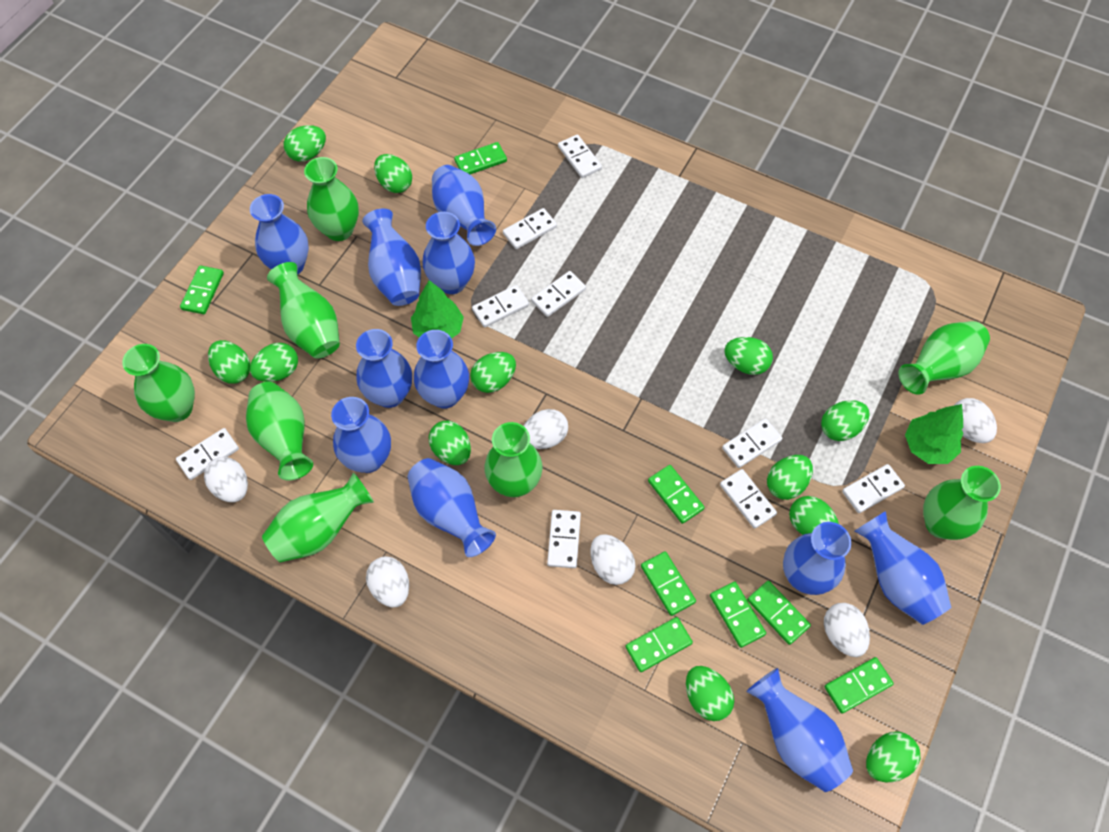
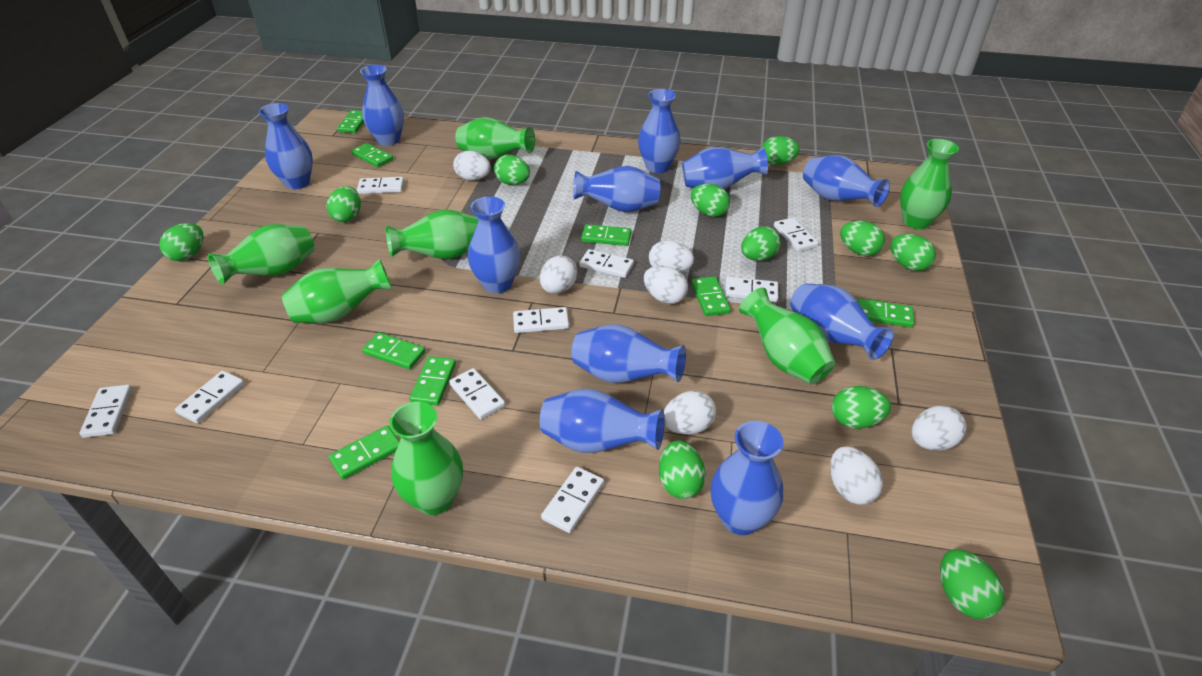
green egg: [208,340,250,384] [250,343,298,382] [284,125,326,162] [374,154,412,193] [429,421,471,465] [470,352,516,393] [686,666,734,721] [724,337,773,375] [767,455,813,500] [789,496,839,535] [821,400,869,441] [866,732,920,782] = 12 -> [159,223,204,261] [327,186,361,222] [494,155,530,185] [659,440,706,499] [691,184,730,217] [741,226,781,261] [761,136,800,165] [832,386,891,429] [840,221,885,256] [890,234,936,271] [940,549,1004,619] = 11
green tree: [411,280,464,339] [905,404,963,464] = 2 -> none = 0
green vase: [122,344,195,422] [246,382,313,481] [262,472,374,562] [267,262,340,359] [304,157,359,241] [485,422,542,497] [898,321,990,395] [923,466,1001,540] = 8 -> [208,224,315,285] [282,258,392,323] [386,210,478,259] [389,402,463,515] [455,117,535,160] [739,288,835,384] [900,139,959,229] = 7
white egg: [204,457,248,502] [366,556,409,607] [524,409,568,449] [590,534,636,585] [824,603,870,657] [955,398,997,443] = 6 -> [453,151,491,181] [540,255,578,294] [644,266,688,304] [649,240,694,273] [664,391,716,435] [830,446,883,505] [912,405,967,451] = 7

